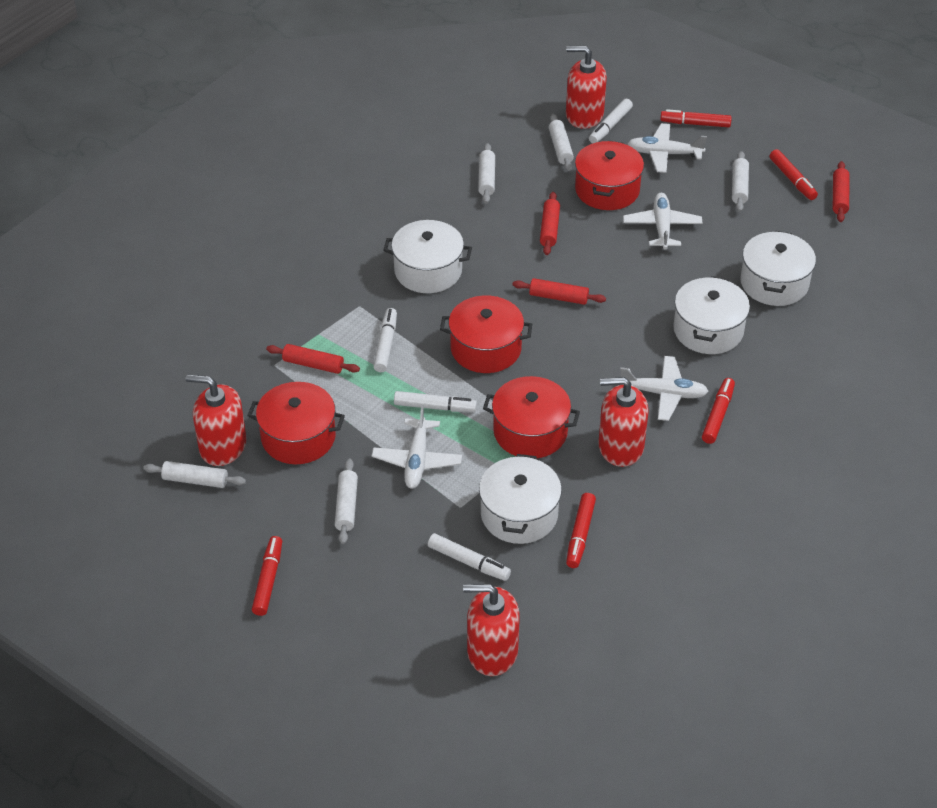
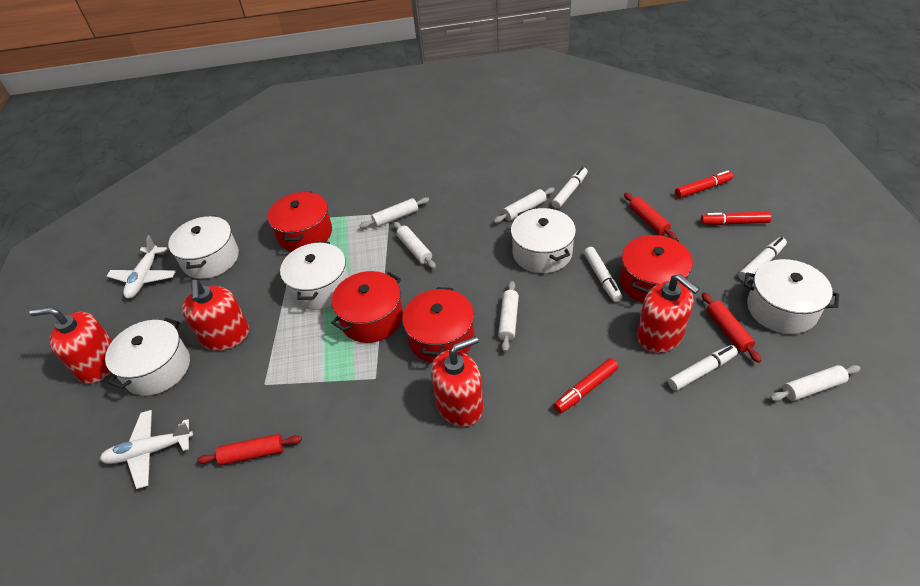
red marker: [252,536,282,616] [566,493,596,568] [660,109,732,127] [702,378,735,444] [769,149,818,200] = 5 -> [554,358,619,413] [675,170,733,198] [700,212,772,225] = 3
red rolling pin: [266,344,360,374] [512,278,606,305] [540,192,560,255] [833,161,849,222] = 4 -> [197,434,302,465] [624,193,677,239] [702,292,761,363] = 3
white plane: [372,405,462,489] [621,356,709,421] [623,193,703,250] [627,123,707,173] = 4 -> [100,410,193,489] [107,235,176,299] = 2
white pot: [383,220,472,293] [479,454,562,544] [673,276,750,354] [740,231,816,306] = 4 -> [105,318,190,396] [168,216,239,279] [280,242,349,310] [511,208,576,273] [744,259,839,334] = 5

